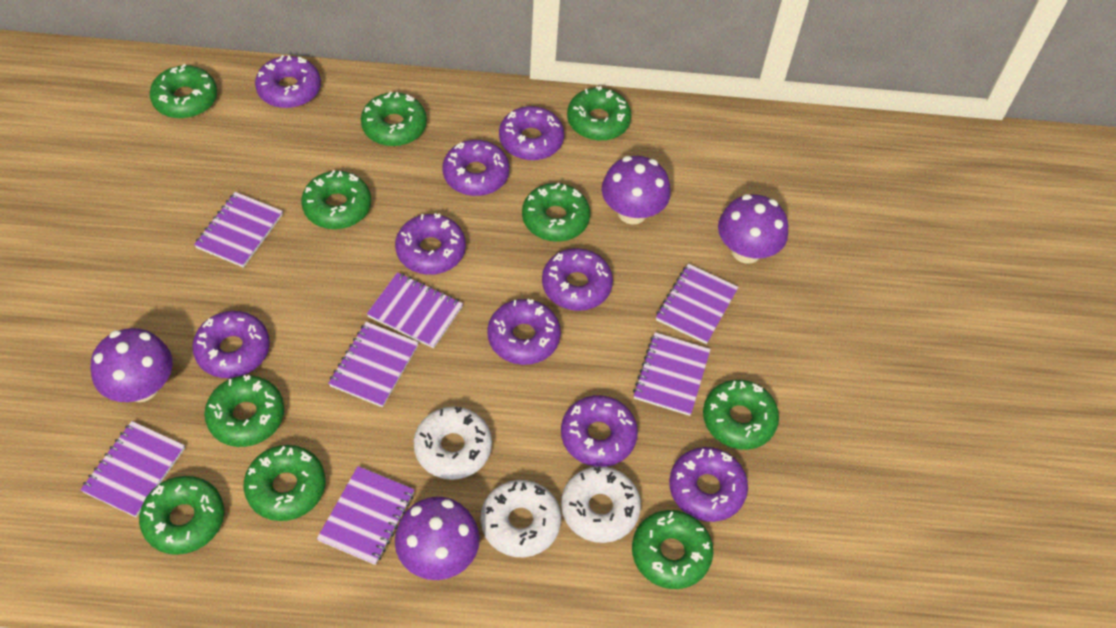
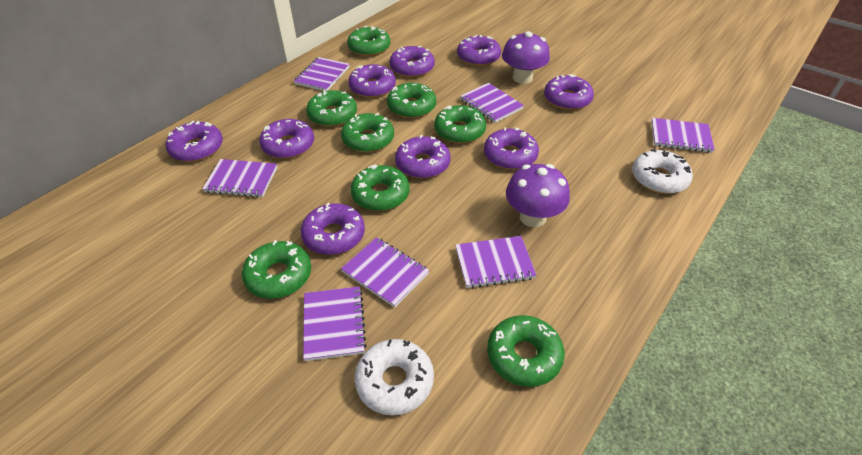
green donut: [139,476,224,555] [150,64,217,119] [204,375,284,447] [243,445,325,521] [301,170,371,229] [361,91,427,146] [522,183,590,242] [567,86,632,141] [632,510,713,589] [703,380,779,450] = 10 -> [242,240,311,299] [306,90,357,127] [341,113,394,152] [347,26,390,56] [351,164,410,211] [387,83,436,118] [434,105,486,143] [487,315,565,387] = 8
purple mushroom: [91,328,173,402] [395,497,480,580] [602,156,671,225] [718,194,788,263] = 4 -> [502,31,550,84] [506,164,570,227] = 2
white donut: [414,406,492,480] [481,480,561,557] [561,466,641,543] = 3 -> [355,339,434,415] [632,149,693,194] = 2

